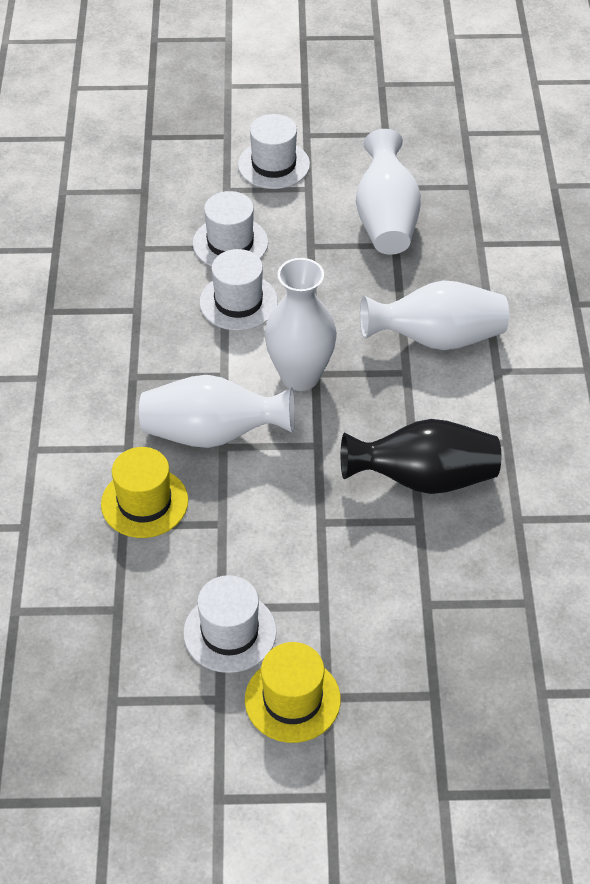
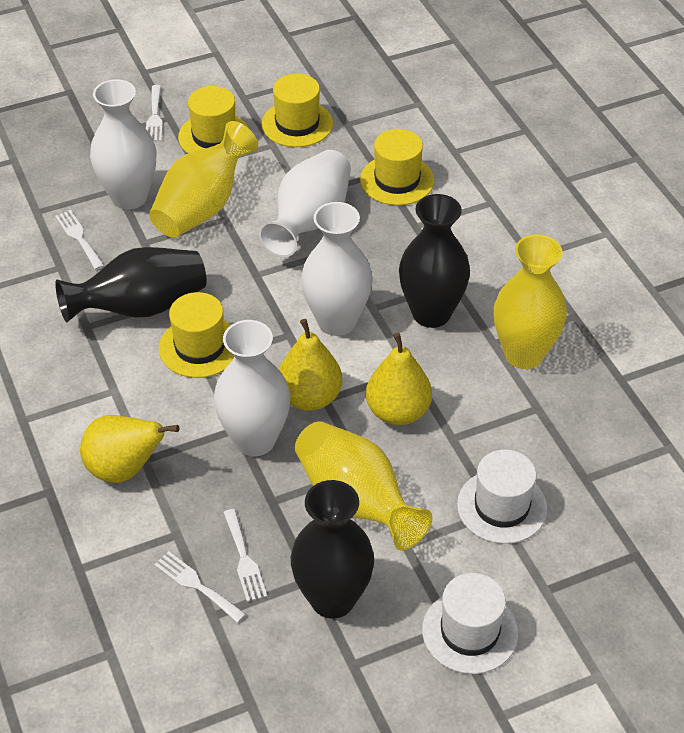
black vase: [341,419,501,494] = 1 -> [55,247,206,322] [291,480,374,619] [399,194,470,328] = 3
white fork: none = 0 -> [55,210,104,270] [146,85,163,142] [154,551,246,623] [223,509,267,602] = 4
white hat: [183,575,277,673] [193,191,268,267] [199,249,278,331] [238,114,310,189] = 4 -> [422,573,518,674] [457,449,547,544] = 2
yellow hat: [101,447,188,538] [245,642,341,743] = 2 -> [159,292,235,378] [178,86,249,153] [262,74,333,147] [360,129,434,206] = 4
yellow pear: none = 0 -> [80,415,179,483] [279,319,342,411] [366,333,432,425] = 3
yellow vase: none = 0 -> [149,121,258,238] [295,421,432,550] [494,234,567,369] = 3

